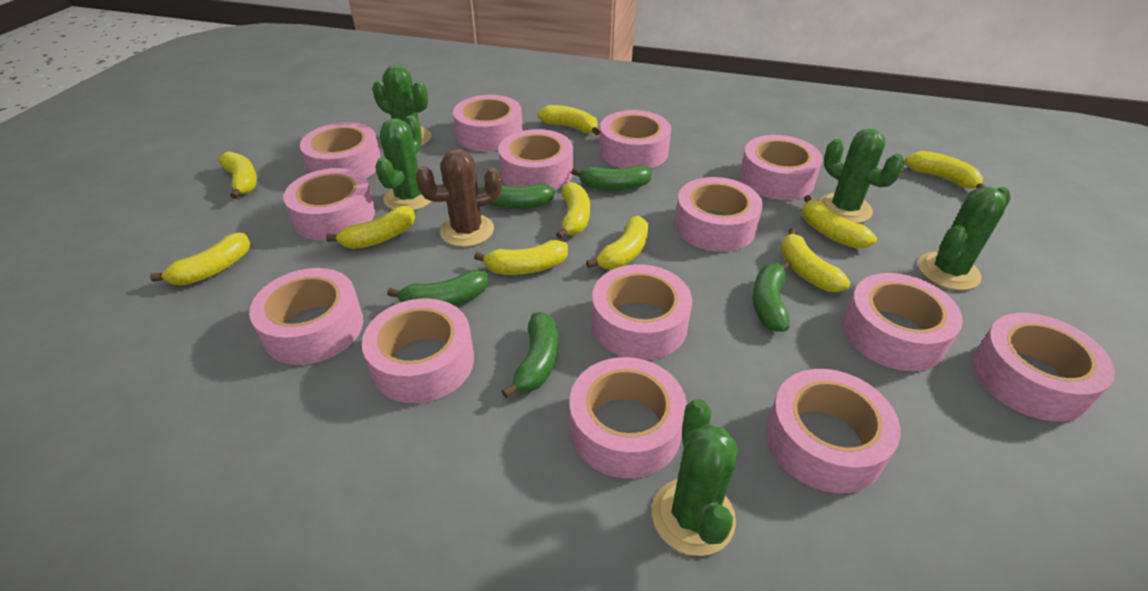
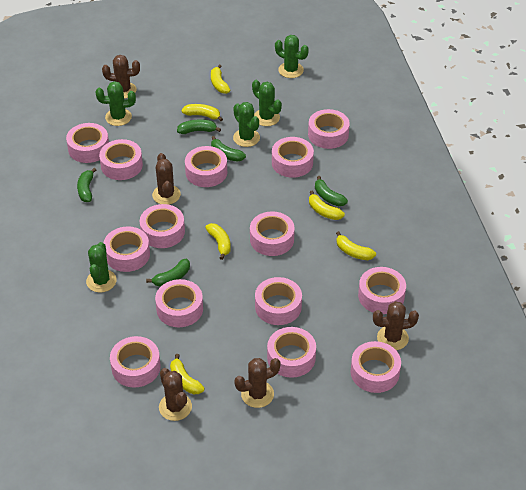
brown cactus: [415,149,502,247] = 1 -> [102,55,140,99] [152,153,181,205] [159,368,192,421] [234,358,280,408] [373,301,419,350] = 5
yellow banana: [150,232,250,285] [219,151,257,199] [326,206,415,249] [474,240,568,275] [538,105,600,135] [556,182,590,239] [586,216,648,269] [780,228,850,292] [802,195,877,249] [905,151,986,189] = 10 -> [170,354,205,394] [182,104,223,121] [205,223,231,260] [211,65,230,94] [309,191,345,220] [336,231,376,260] = 6

